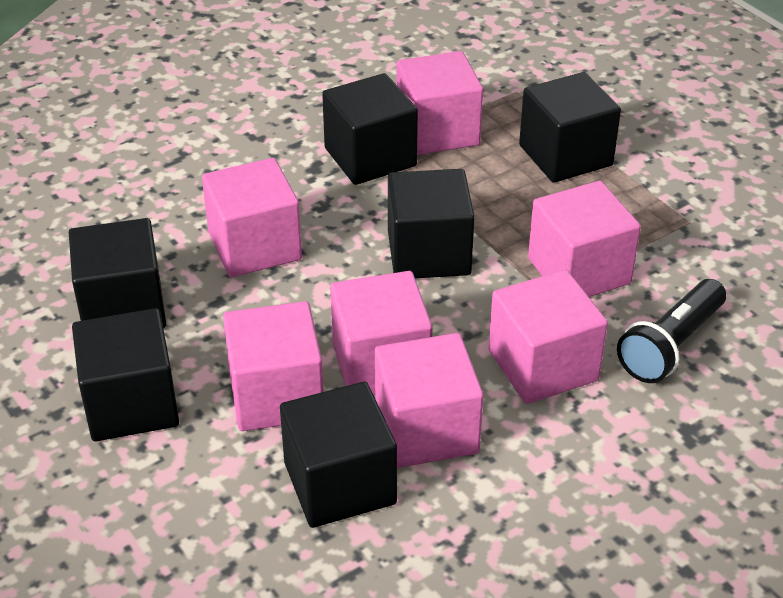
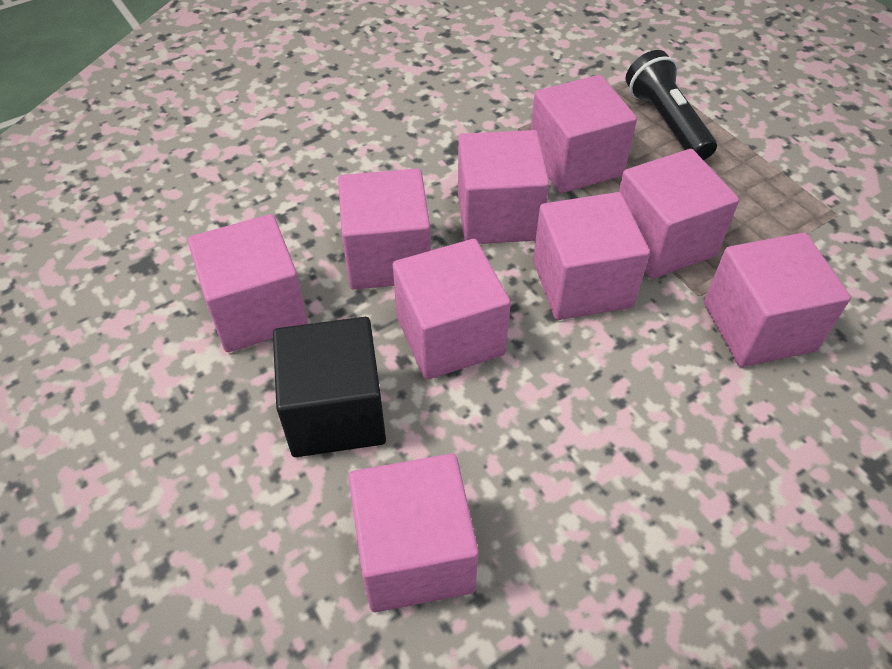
black cube: [69,218,166,328] [72,308,179,442] [280,382,397,528] [322,73,418,185] [388,169,475,278] [519,72,621,183] = 6 -> [273,317,386,457] = 1
pink cube: [202,158,302,277] [223,301,324,431] [330,271,433,395] [375,333,484,468] [397,51,483,155] [489,269,608,404] [528,181,641,297] = 7 -> [188,214,308,352] [338,168,431,290] [349,453,479,612] [393,239,511,380] [458,130,549,244] [531,75,637,193] [533,192,650,320] [619,149,739,279] [704,233,851,367] = 9

